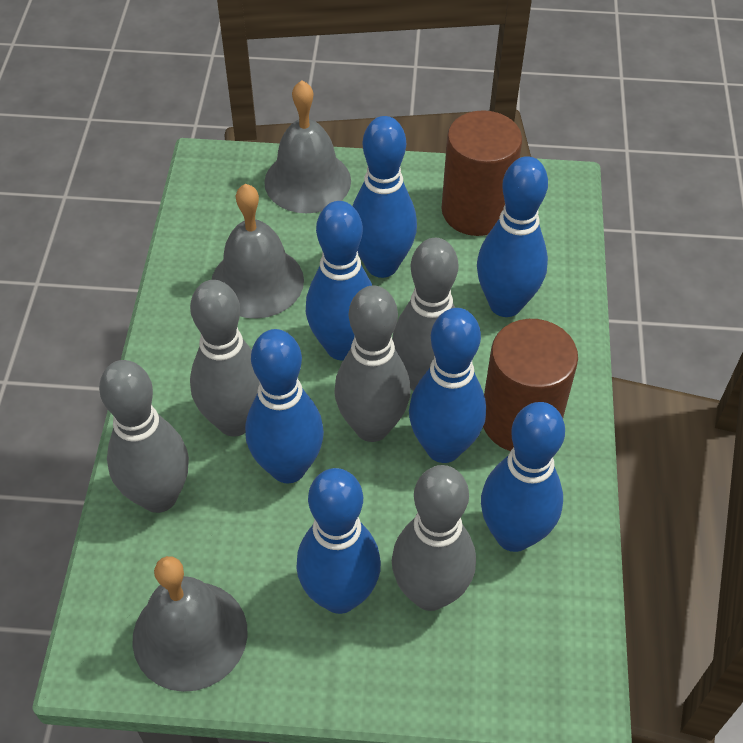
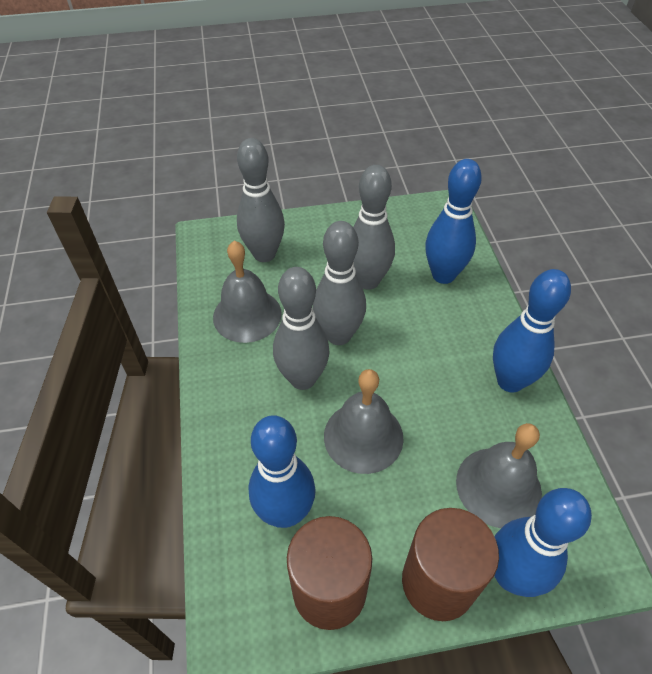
blue bowling pin: [245,329,324,483] [296,468,381,614] [306,201,372,360] [353,116,417,278] [409,308,486,463] [477,156,548,317] [481,402,565,552] = 7 -> [248,415,316,528] [425,159,482,284] [493,269,571,393] [494,488,592,597] = 4
grey bowling pin: [99,360,189,513] [190,280,260,436] [334,285,411,442] [392,238,459,391] [392,465,476,611] = 5 -> [237,138,285,262] [273,267,330,390] [313,221,366,345] [353,165,395,290] = 4

